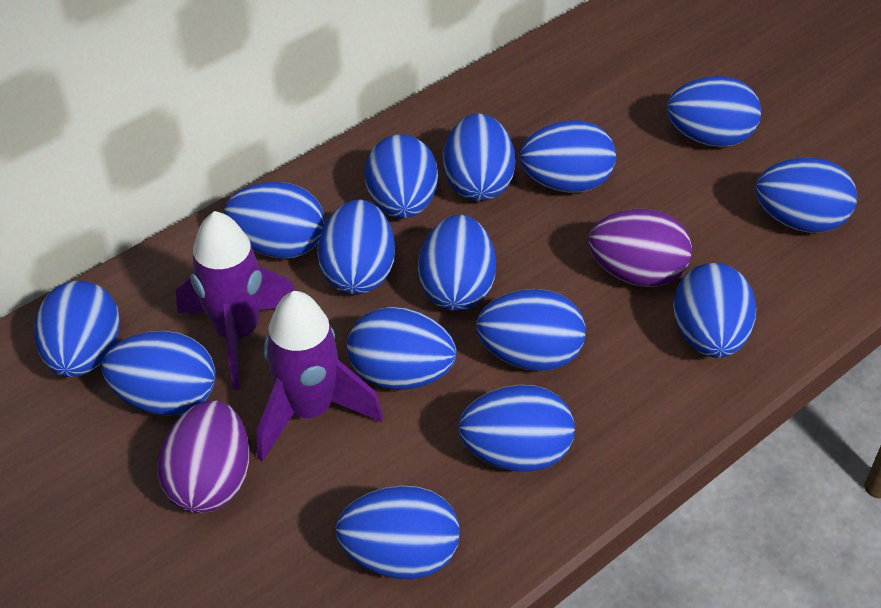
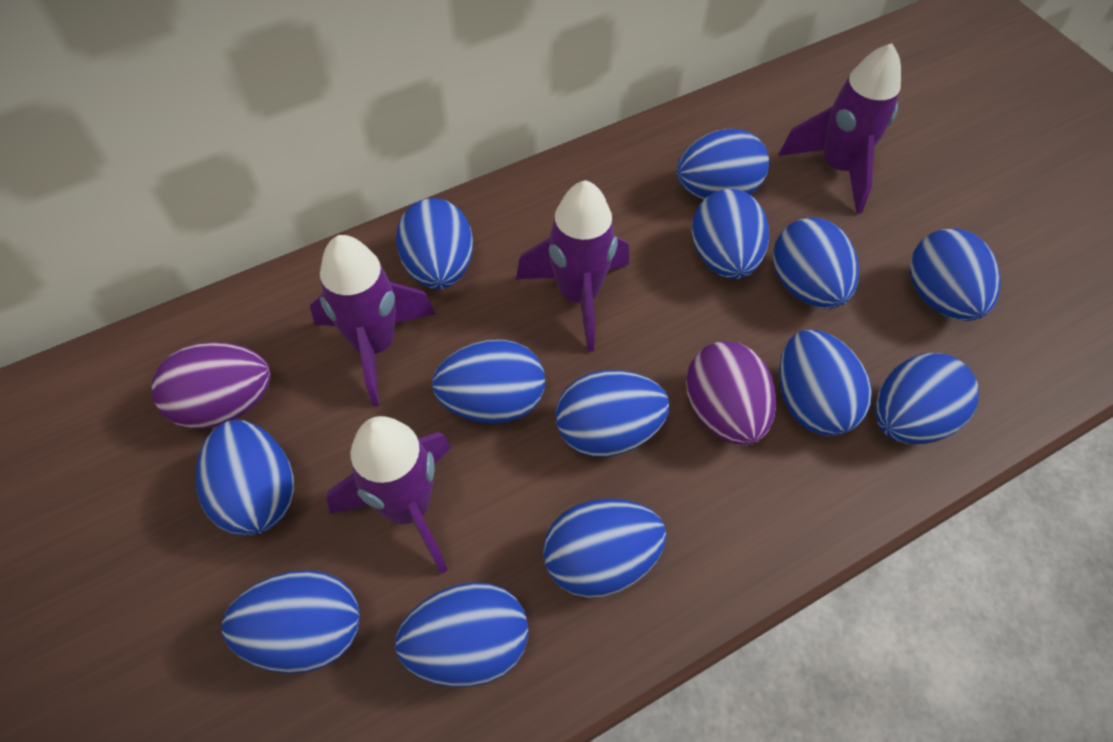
blue egg: [34,281,120,377] [102,331,216,416] [224,182,325,259] [317,200,395,294] [335,485,460,579] [347,306,457,390] [365,134,438,219] [418,215,496,311] [443,113,516,201] [458,385,575,472] [476,289,586,371] [520,120,616,193] [667,76,761,147] [673,263,756,358] [755,158,857,233] = 15 -> [196,420,294,535] [222,570,360,674] [395,582,528,687] [396,198,473,289] [432,340,545,424] [543,499,666,597] [556,370,670,457] [676,129,769,199] [692,189,769,279] [773,217,859,309] [779,330,872,436] [875,353,979,444] [910,229,1001,321] = 13
purple rocket: [176,211,295,390] [257,291,383,461] = 2 -> [310,235,435,407] [326,416,451,575] [516,180,629,352] [778,43,901,214] = 4

